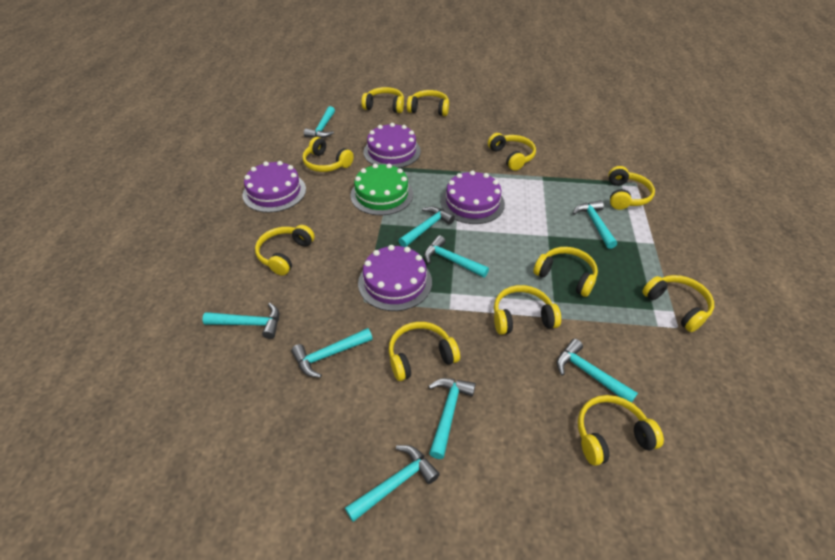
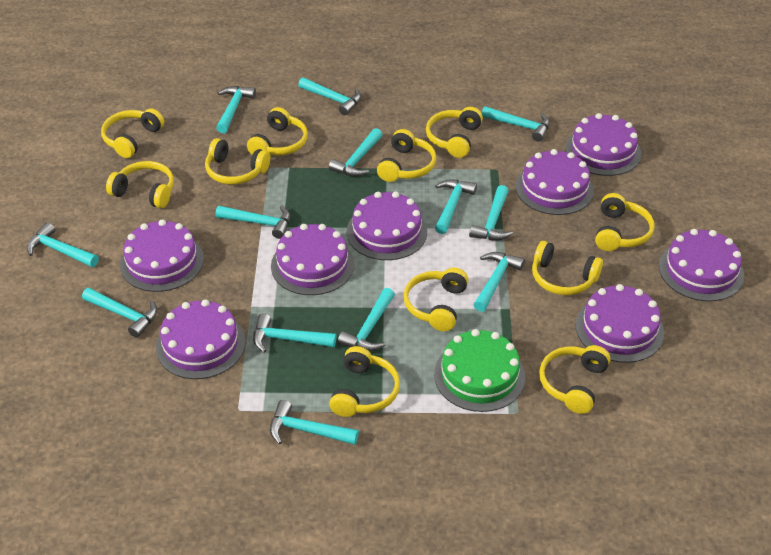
purple cake: [242,161,306,213] [358,245,432,311] [364,123,421,168] [441,170,505,224] = 4 -> [120,219,204,292] [156,299,245,379] [271,224,354,295] [346,192,427,260] [516,149,594,215] [565,113,641,176] [575,284,664,363] [659,229,744,301] = 8
turquoise hammer: [203,303,279,339] [291,328,373,378] [304,106,335,138] [345,445,440,522] [398,206,455,247] [424,235,489,278] [428,378,476,459] [557,339,638,403] [573,200,617,249] = 9 -> [27,222,99,267] [82,288,157,338] [215,205,290,239] [216,86,256,133] [253,313,336,353] [270,400,359,445] [298,77,361,115] [329,128,383,177] [338,288,395,351] [435,180,477,234] [469,185,513,241] [474,252,525,312] [482,106,550,142] = 13

